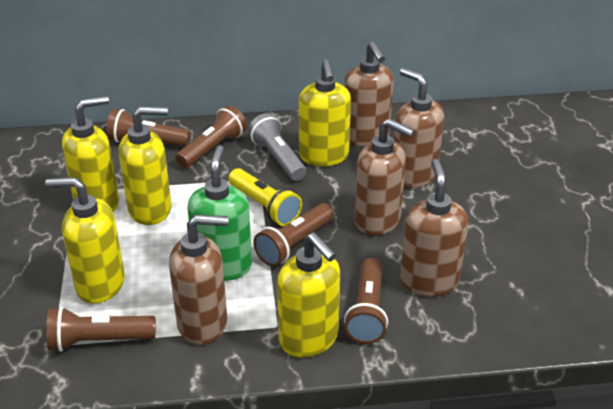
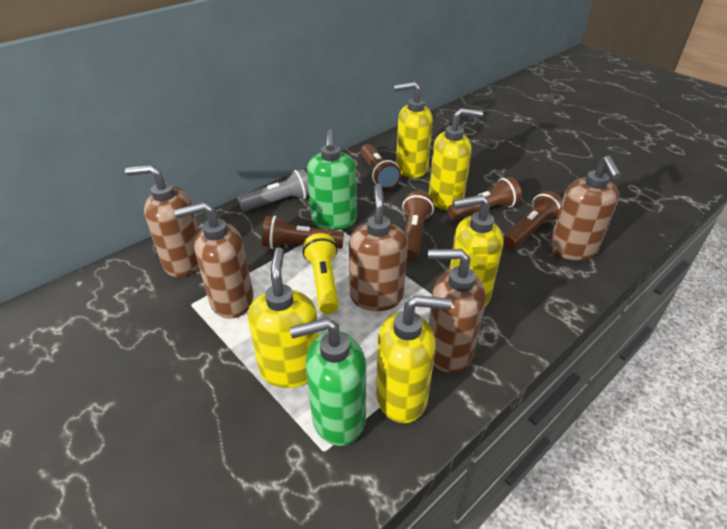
green soap dispenser: [187,145,252,281] = 1 -> [290,318,366,446] [307,129,357,230] = 2

